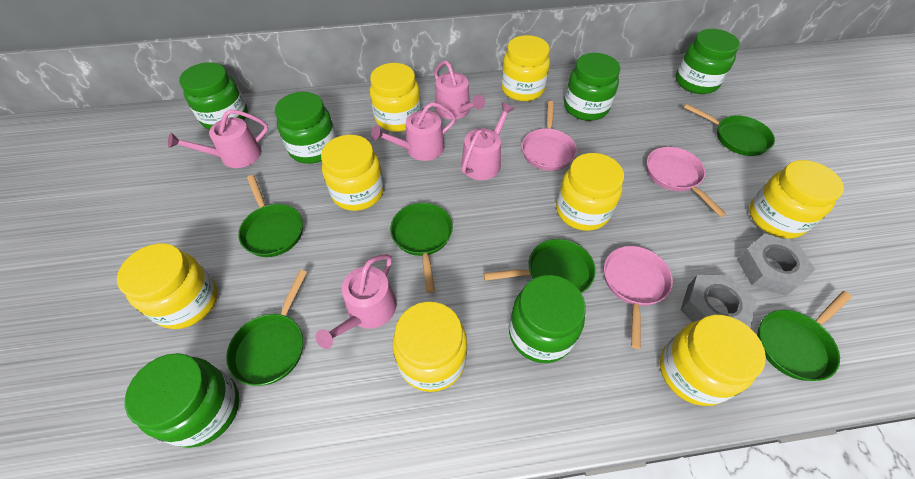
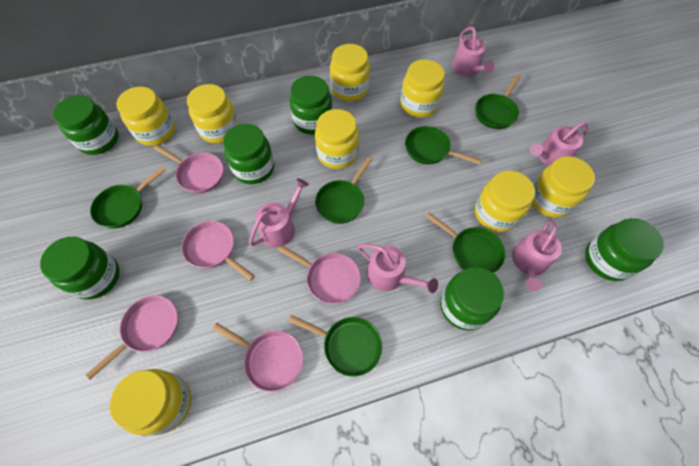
grey nut: [681,275,756,328] [737,233,816,296] = 2 -> none = 0
pink pan: [522,101,577,171] [604,246,673,349] [646,147,726,217] = 3 -> [86,295,178,379] [154,145,224,193] [181,221,255,281] [213,323,303,392] [278,245,361,304] = 5

